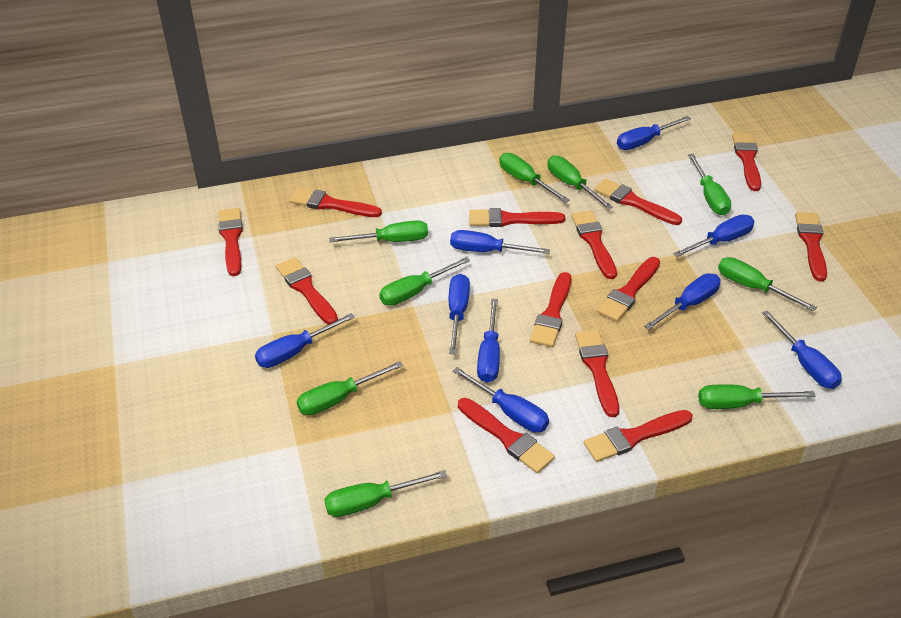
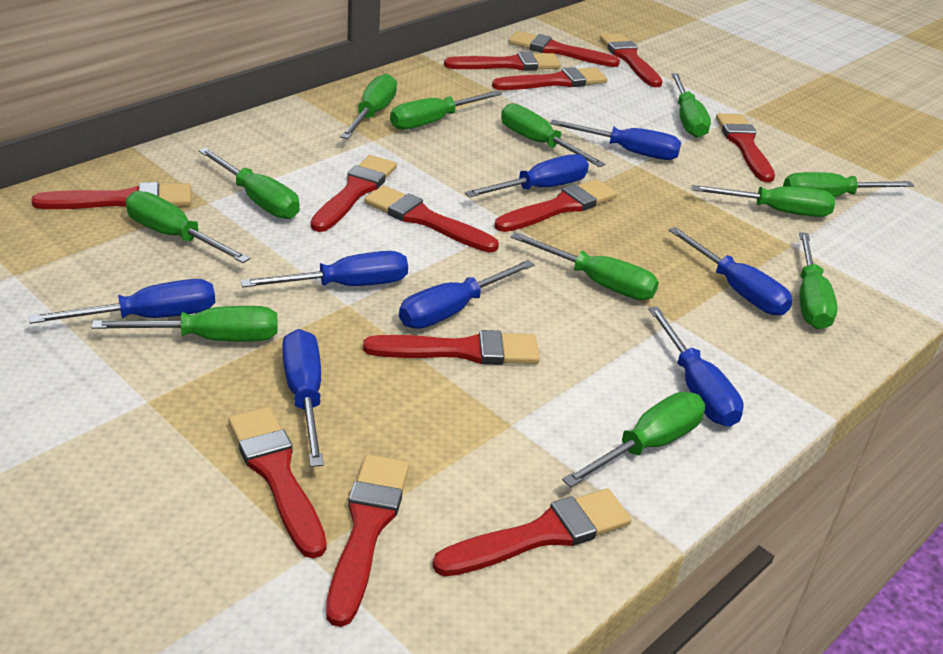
blue screwdriver: [255,313,355,368] [449,274,470,354] [450,230,550,254] [453,367,549,433] [477,299,500,383] [617,116,691,150] [644,273,721,330] [673,214,755,257] [762,310,842,389] = 9 -> [29,279,215,324] [241,251,408,287] [282,329,324,467] [399,260,535,329] [465,154,589,198] [550,120,681,160] [648,306,744,427] [669,227,793,316] = 8
green screwdriver: [297,361,403,415] [324,470,447,517] [329,220,428,242] [379,257,470,306] [499,153,570,203] [547,155,613,210] [688,154,731,215] [698,384,815,409] [718,257,817,311] = 9 -> [91,306,277,341] [126,191,250,263] [198,148,300,219] [340,74,397,139] [390,91,502,130] [501,103,605,167] [511,232,659,300] [562,392,705,487] [671,73,711,138] [691,185,835,217] [783,172,914,197] [799,232,838,329] = 12

